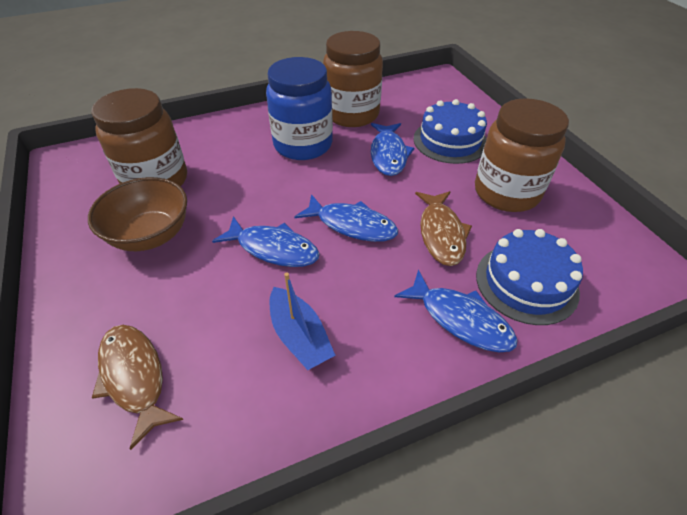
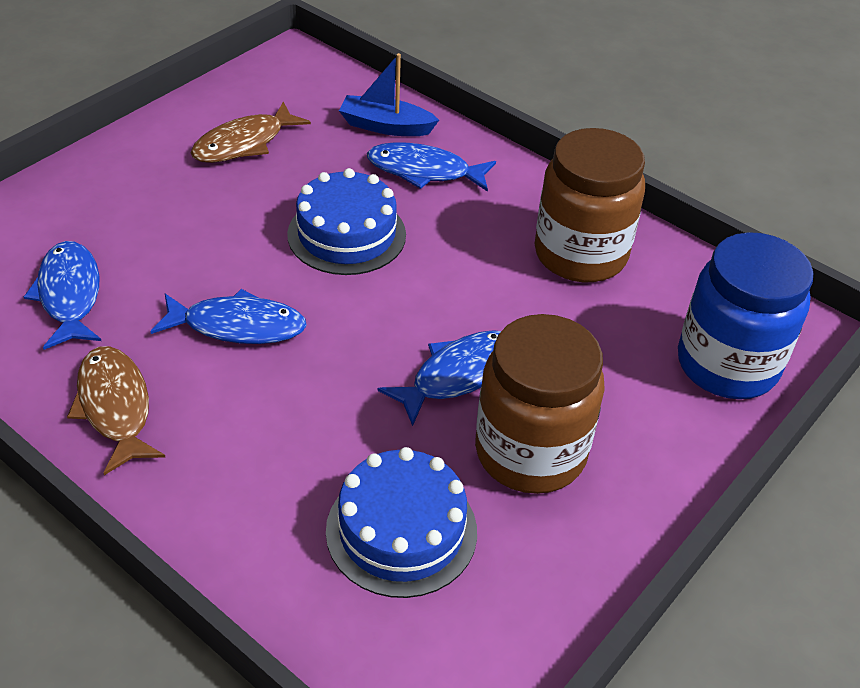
brown bowl: [88,177,187,251] = 1 -> none = 0
brown jar: [91,88,187,187] [323,31,383,127] [475,98,569,212] = 3 -> [475,314,605,494] [534,128,645,282] = 2

